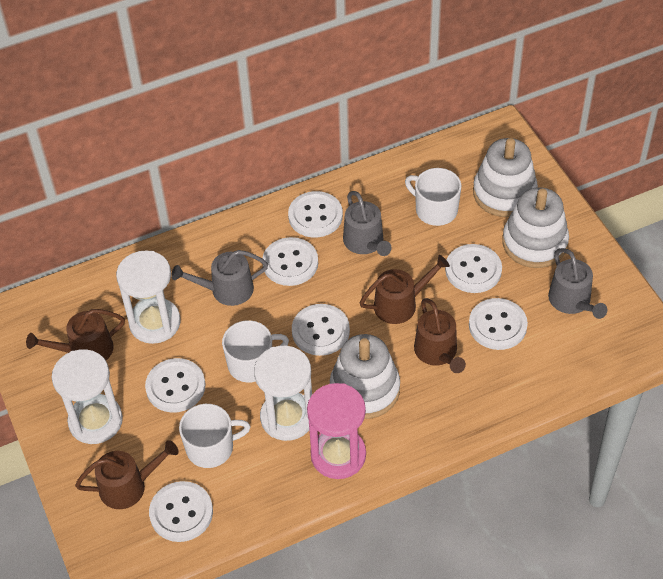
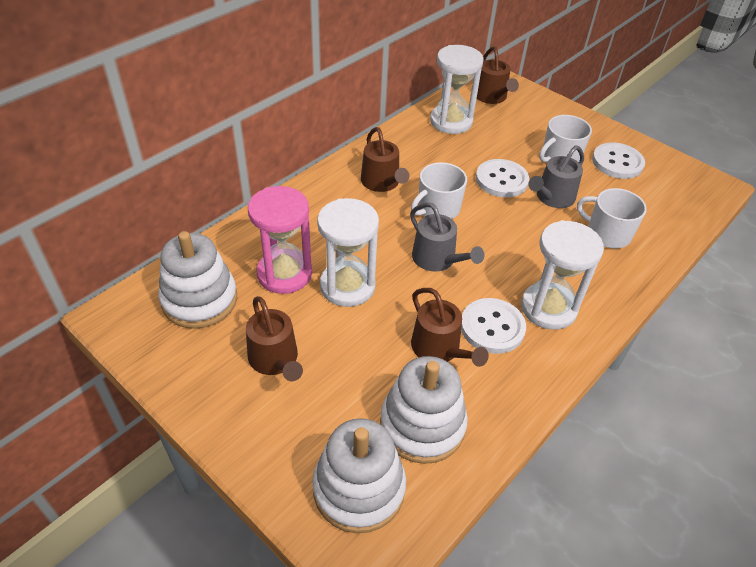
grey watering can: [171,250,268,306] [343,191,392,256] [548,248,607,319] = 3 -> [410,202,484,271] [528,146,584,208] = 2
white button: [145,358,205,413] [149,481,213,542] [262,237,318,286] [288,191,343,238] [292,304,350,356] [445,244,502,293] [469,298,528,350] = 7 -> [461,298,526,354] [476,159,529,198] [592,142,645,179] = 3

